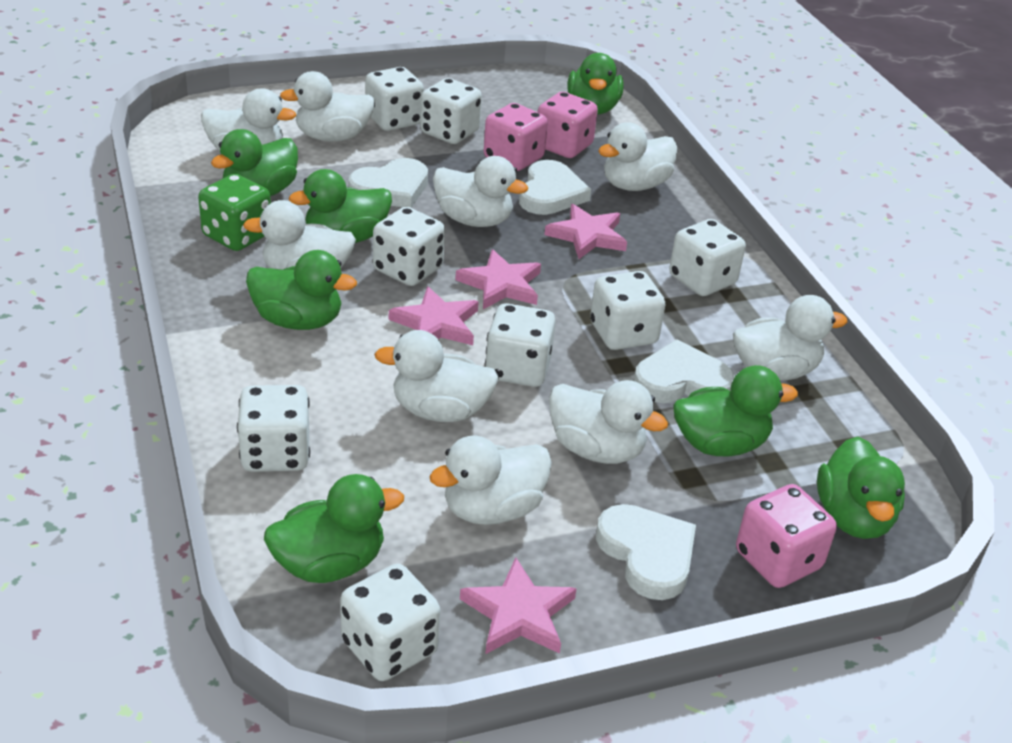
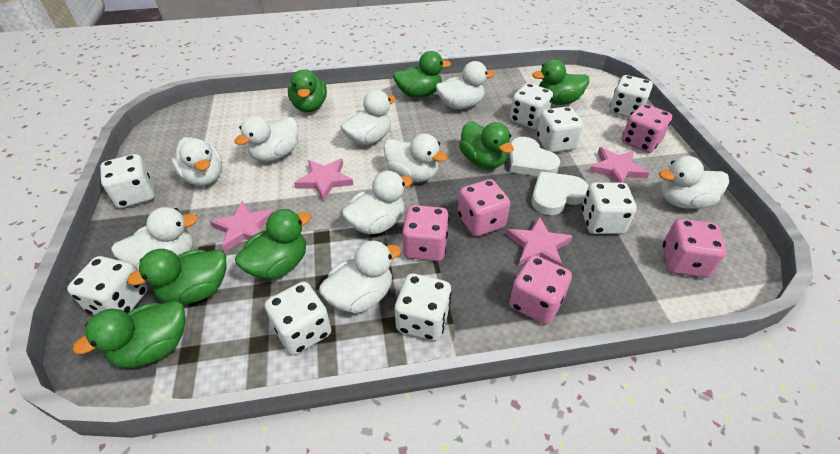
green dice: [198,174,271,251] = 1 -> none = 0
pink dice: [484,103,548,171] [537,92,598,158] [736,484,837,588] = 3 -> [402,205,449,261] [458,179,510,237] [509,255,572,324] [622,104,672,153] [663,219,727,278] = 5
white heart: [349,158,428,208] [519,160,591,215] [596,504,696,600] [634,339,735,403] = 4 -> [509,137,560,176] [531,172,589,215] = 2

